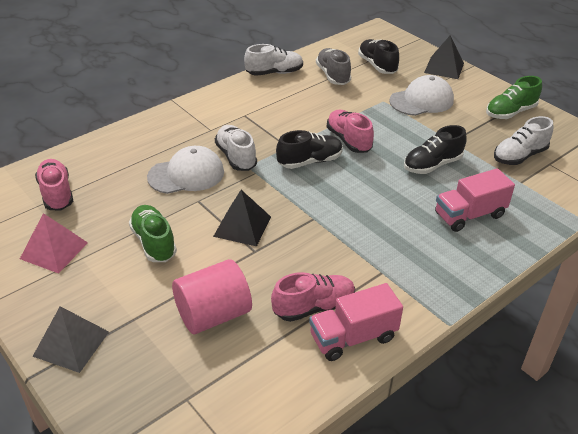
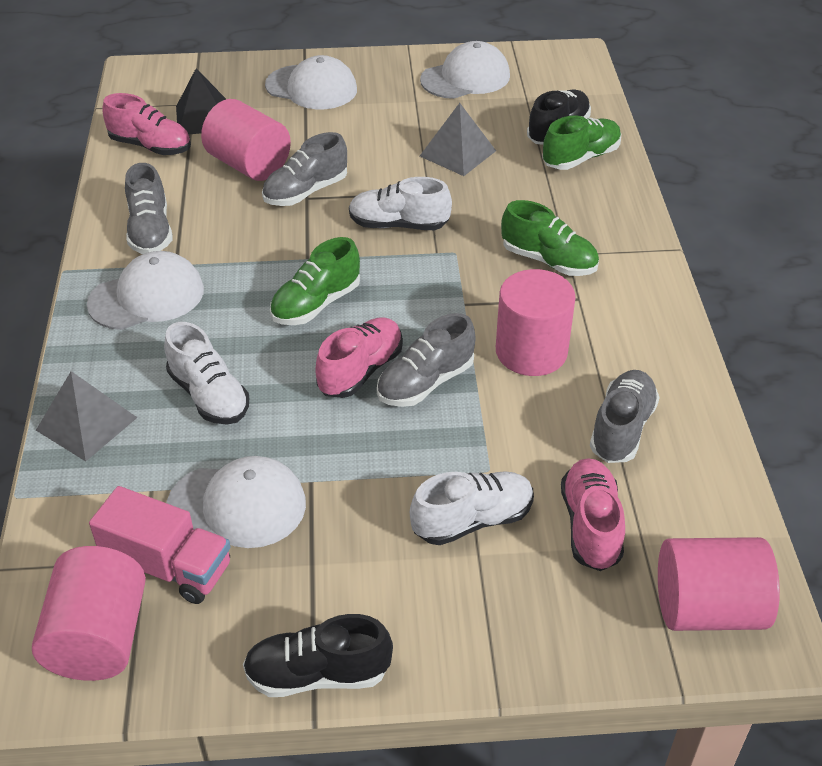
black pyramid: [213,190,271,246] [424,35,464,79] = 2 -> [176,68,226,134] = 1
black shoe: [276,130,343,169] [358,39,399,74] [404,125,467,174] = 3 -> [243,614,393,697] [527,90,591,145] = 2
green shoe: [129,205,177,262] [486,76,542,119] = 2 -> [270,237,360,325] [501,200,599,276] [542,115,621,170] = 3
grey pyramid: [32,306,109,373] = 1 -> [36,371,138,461] [420,103,496,176] = 2
grey shoe: [316,48,351,85] = 1 -> [125,163,173,254] [262,132,347,206] [377,313,475,407] [590,370,660,463] = 4
pink cylinder: [172,259,252,334] = 1 -> [32,546,146,681] [201,99,291,181] [496,269,576,376] [658,537,780,631] = 4
pink pyramid: [20,213,88,274] = 1 -> none = 0
pink truck: [309,283,403,361] [435,168,515,232] = 2 -> [89,486,230,604] = 1
white cap: [147,146,224,194] [389,75,454,116] = 2 -> [87,251,204,330] [167,456,306,548] [265,55,357,109] [420,41,510,99] = 4

